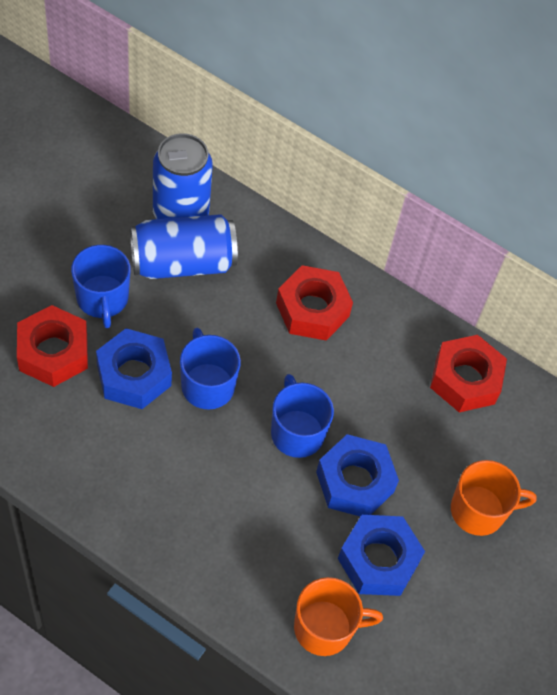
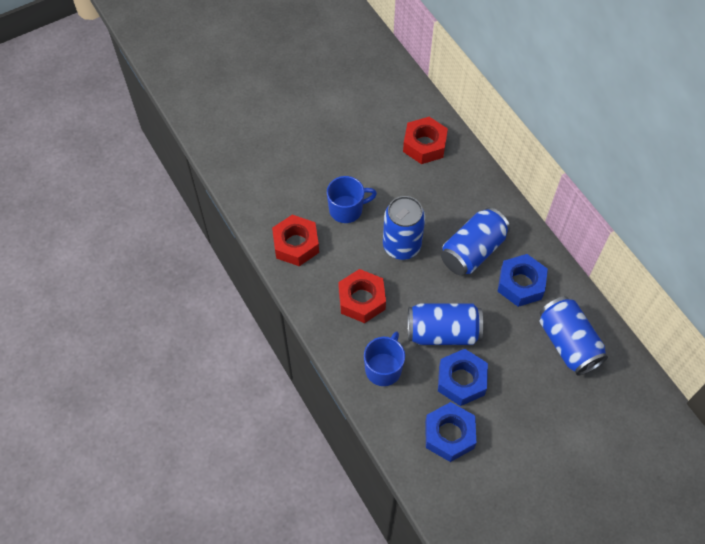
blue can: [130,214,238,279] [153,133,213,219] = 2 -> [383,196,425,260] [408,303,483,345] [441,207,510,276] [540,296,608,376] = 4
blue mug: [71,245,131,328] [180,328,241,410] [271,374,334,458] = 3 -> [327,176,377,223] [364,331,405,386] = 2
orange mug: [294,577,383,656] [451,460,537,536] = 2 -> none = 0

